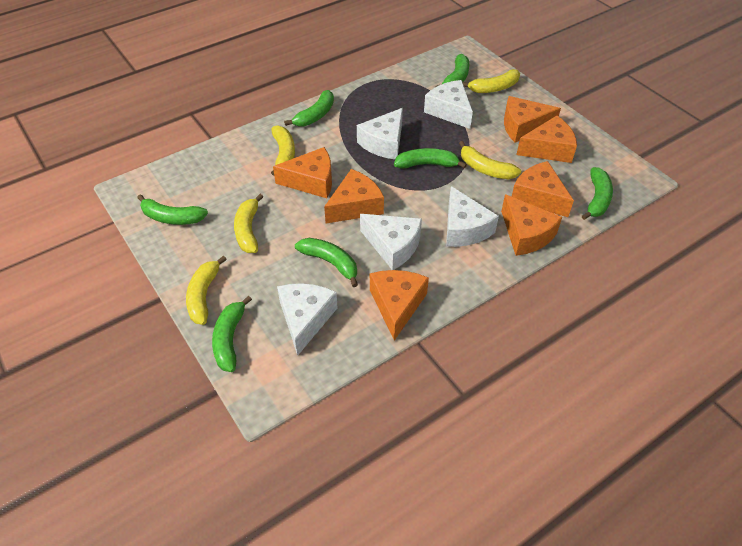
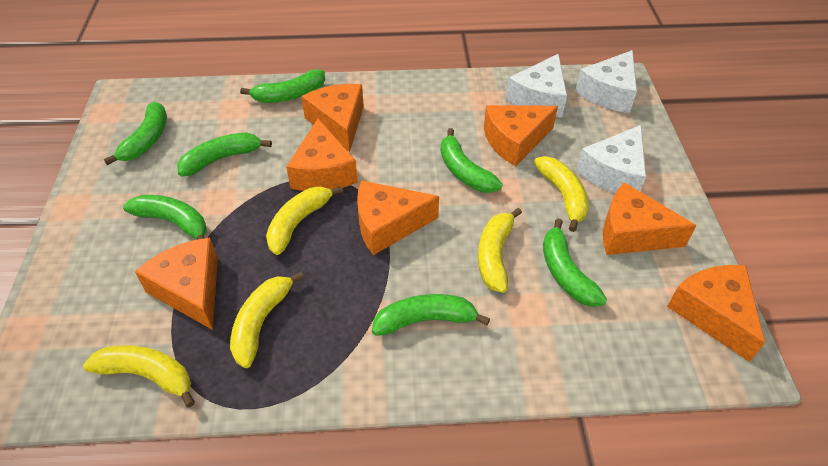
white cheese: [277,283,338,356] [357,108,403,159] [360,214,422,270] [424,80,473,129] [446,186,499,247] = 5 -> [506,54,567,117] [575,50,637,113] [576,125,646,193] = 3

